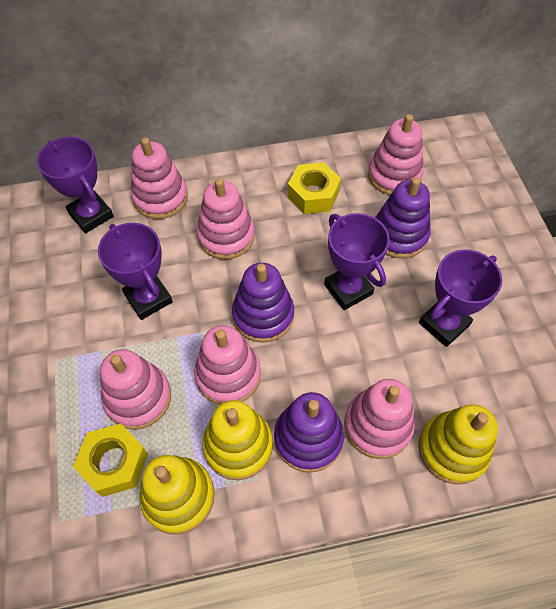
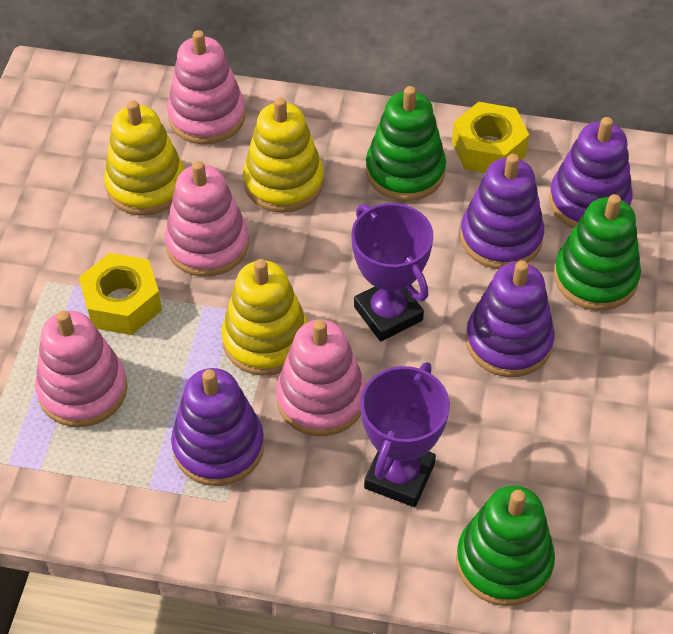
green stacking toy: none = 0 -> [366,86,446,201] [456,485,555,606] [554,194,641,310] = 3
pink stacking toy: [100,349,171,430] [131,137,188,219] [194,325,261,405] [197,178,255,259] [344,379,415,459] [368,114,424,195] = 6 -> [35,310,127,427] [165,161,249,277] [167,30,245,145] [276,320,366,436] = 4
purple stacking toy: [232,263,294,343] [274,392,344,472] [375,177,431,259] = 3 -> [171,368,264,486] [460,154,544,269] [466,261,555,377] [549,117,633,228] = 4
purple trophy: [37,137,114,233] [98,223,173,320] [324,213,390,310] [419,249,502,347] = 4 -> [352,203,433,341] [360,362,450,507] = 2

